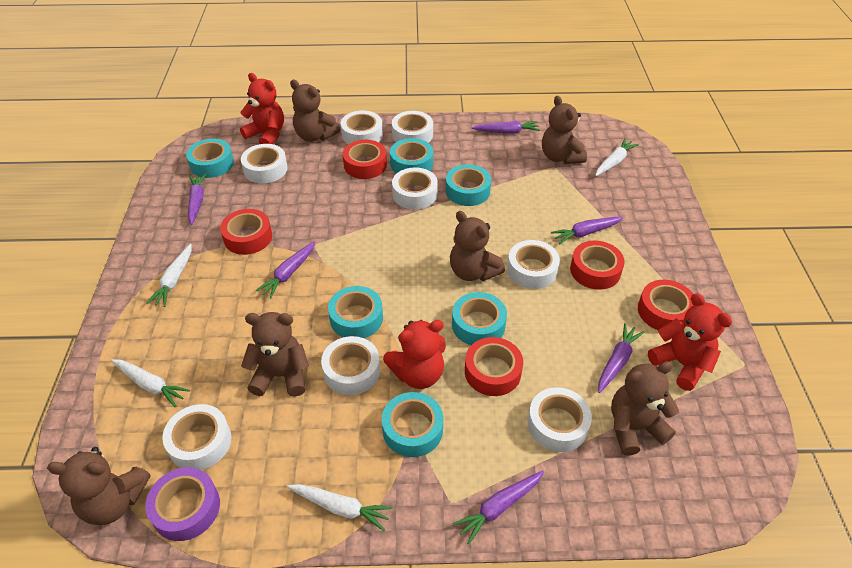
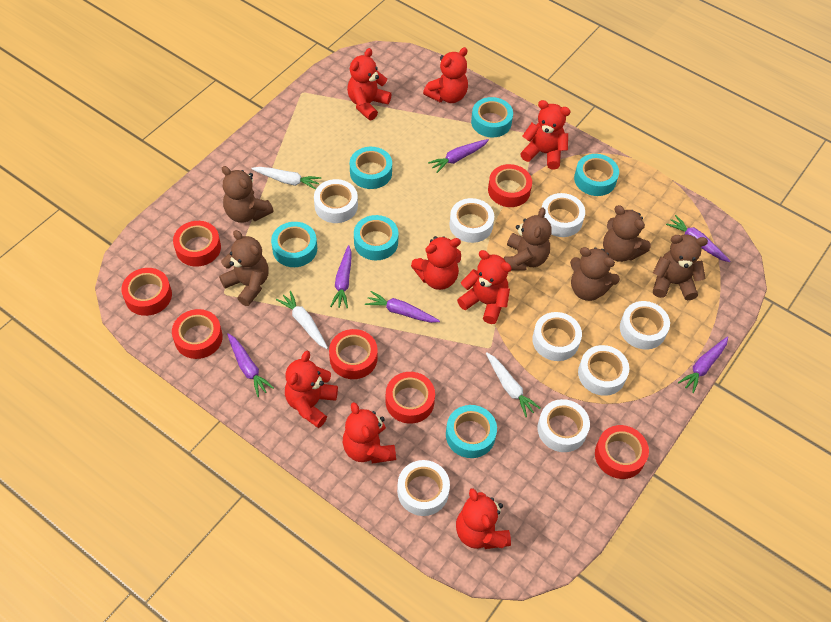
purple tape: [145,467,220,541] = 1 -> none = 0
red tape: [220,209,272,255] [343,140,387,179] [465,337,523,396] [570,241,625,290] [638,280,693,330] = 5 -> [121,268,172,316] [172,309,223,359] [173,221,221,267] [329,329,378,379] [386,372,435,424] [488,164,532,207] [595,425,649,479] = 7
red teddy bear: [240,73,284,144] [383,320,446,389] [648,293,732,391] = 3 -> [285,351,338,428] [343,402,396,464] [347,48,392,120] [411,236,461,290] [423,47,468,103] [456,488,511,549] [457,250,512,324] [520,100,571,170] = 8
white carrot: [111,359,190,407] [146,244,192,307] [287,484,393,531] [595,138,639,176] = 4 -> [251,167,321,190] [276,291,328,349] [486,352,541,417] = 3

